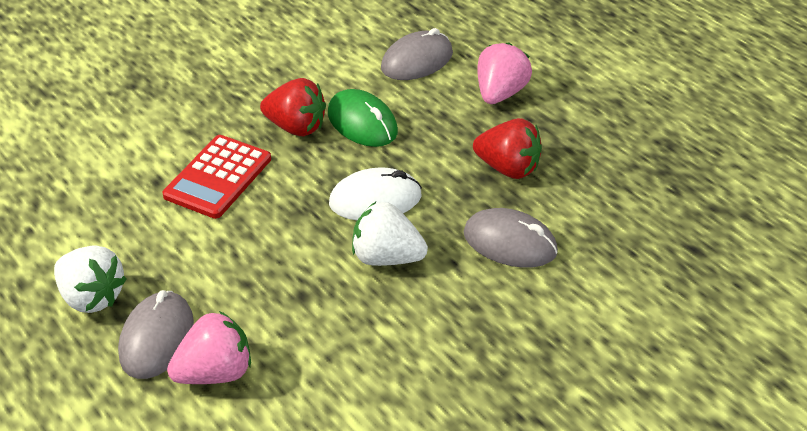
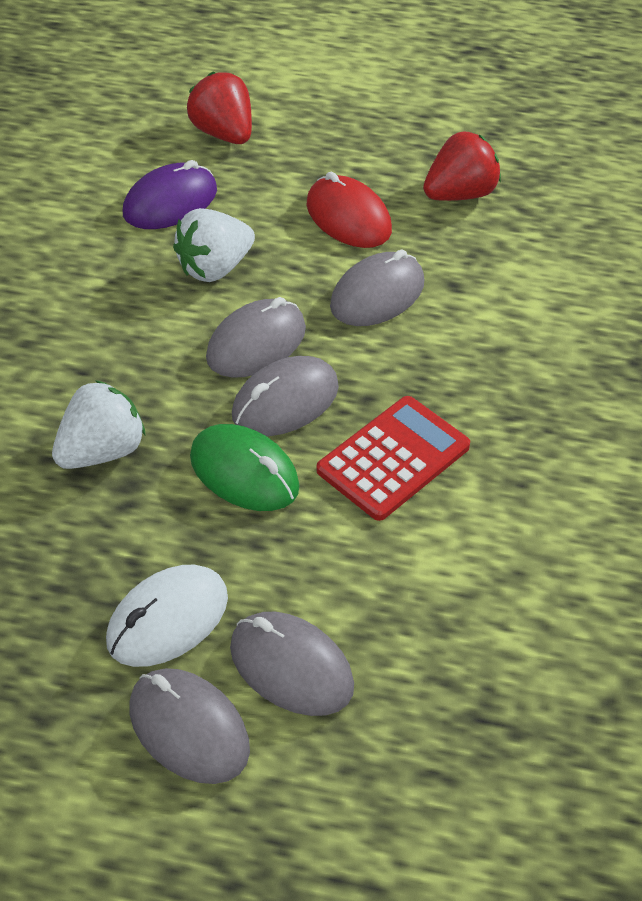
grey mouse: [118,290,194,379] [381,28,453,80] [463,208,558,268] = 3 -> [130,668,250,784] [206,297,306,378] [230,612,354,716] [232,356,339,436] [330,249,424,326] = 5
pink strawberry: [167,311,251,384] [477,42,532,104] = 2 -> none = 0
purple mouse: none = 0 -> [123,160,217,229] = 1
red mouse: none = 0 -> [307,172,392,248] = 1

